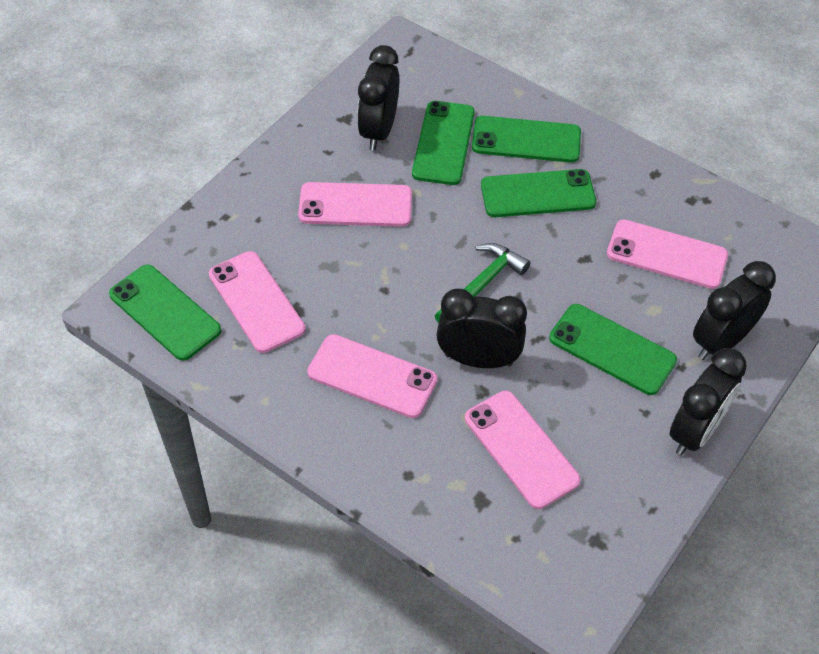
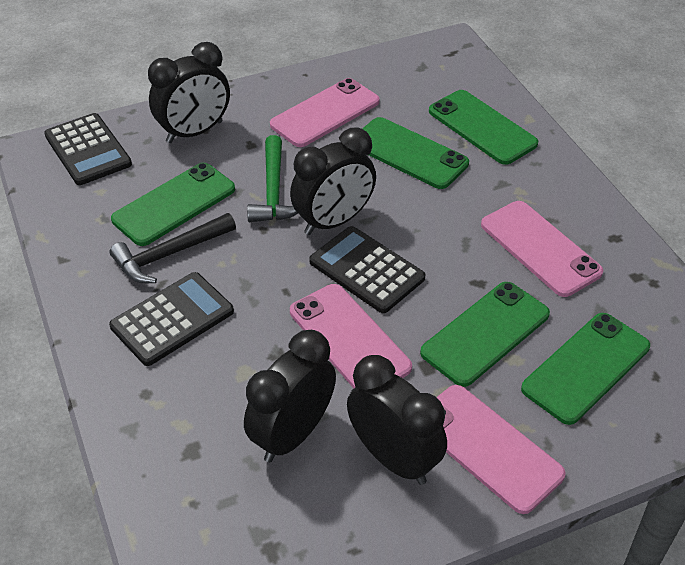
black calculator: none = 0 -> [44,113,132,185] [109,272,234,366] [309,226,425,313] = 3
black hammer: none = 0 -> [110,213,236,283] = 1
pink phone: [209,251,305,353] [298,182,412,227] [307,334,437,418] [465,391,581,509] [607,219,728,289] = 5 -> [270,78,379,147] [290,284,412,388] [436,385,566,514] [481,201,604,297] = 4

